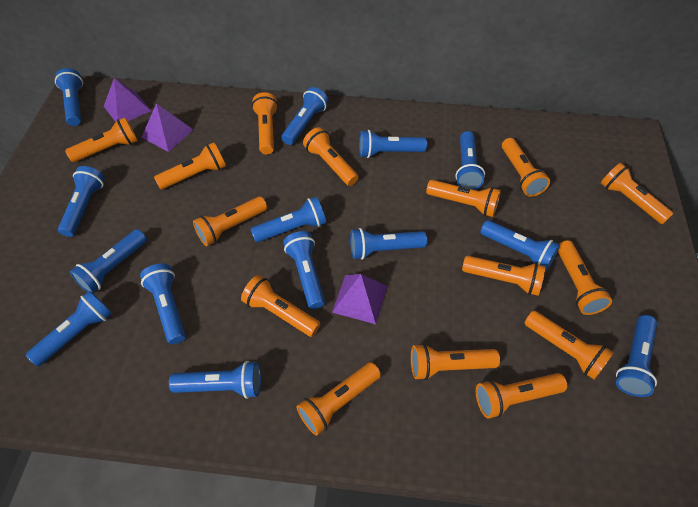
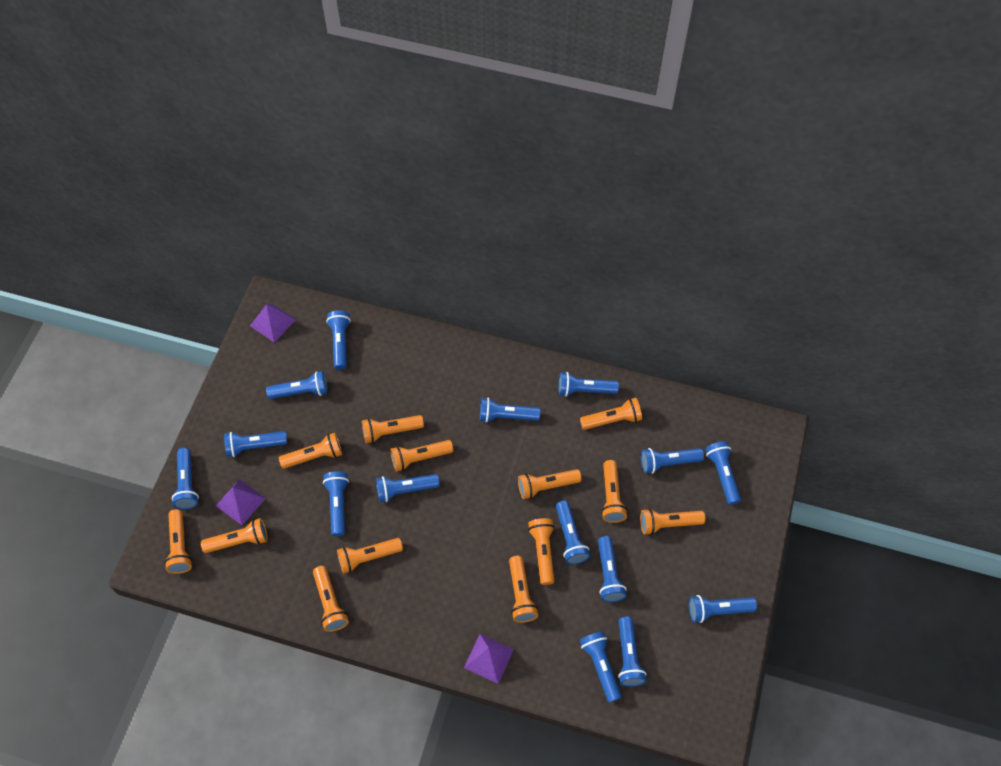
blue flashlight: [26,291,112,366] [55,68,83,126] [58,166,105,237] [70,229,147,293] [140,263,186,344] [169,361,261,399] [251,197,326,242] [281,87,329,145] [283,231,325,309] [350,228,427,260] [359,130,427,158] [455,131,485,190] [480,220,560,271] [616,315,657,397] = 14 -> [172,448,199,510] [224,431,287,457] [266,371,328,399] [323,471,349,536] [326,310,351,370] [376,474,440,502] [480,398,540,423] [556,500,590,565] [558,372,619,397] [580,631,621,702] [598,536,627,602] [618,617,646,687] [641,448,704,474] [689,595,757,623] [705,441,741,505] = 15
orange flashlight: [65,118,138,162] [154,143,226,189] [193,197,267,246] [241,275,321,337] [252,92,278,154] [297,362,381,436] [303,127,359,186] [411,344,500,380] [426,180,501,217] [462,256,545,296] [476,373,567,418] [502,138,550,197] [524,311,614,380] [558,240,612,315] [601,163,673,224] = 15 -> [164,509,192,574] [201,518,268,553] [279,433,343,469] [313,566,349,632] [337,538,403,574] [362,415,424,443] [390,440,453,472] [509,556,538,623] [518,469,582,499] [528,518,554,585] [580,398,642,430] [601,460,628,523] [640,508,705,535] = 13

